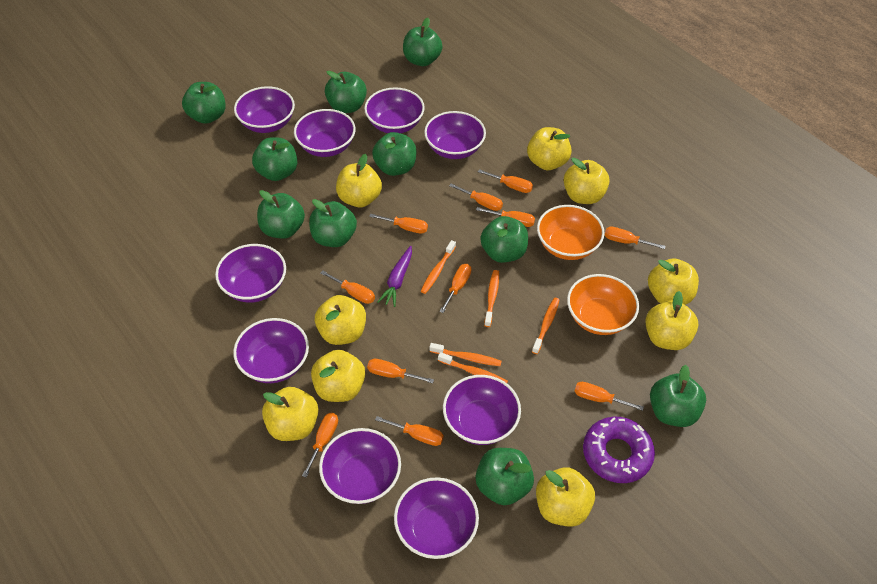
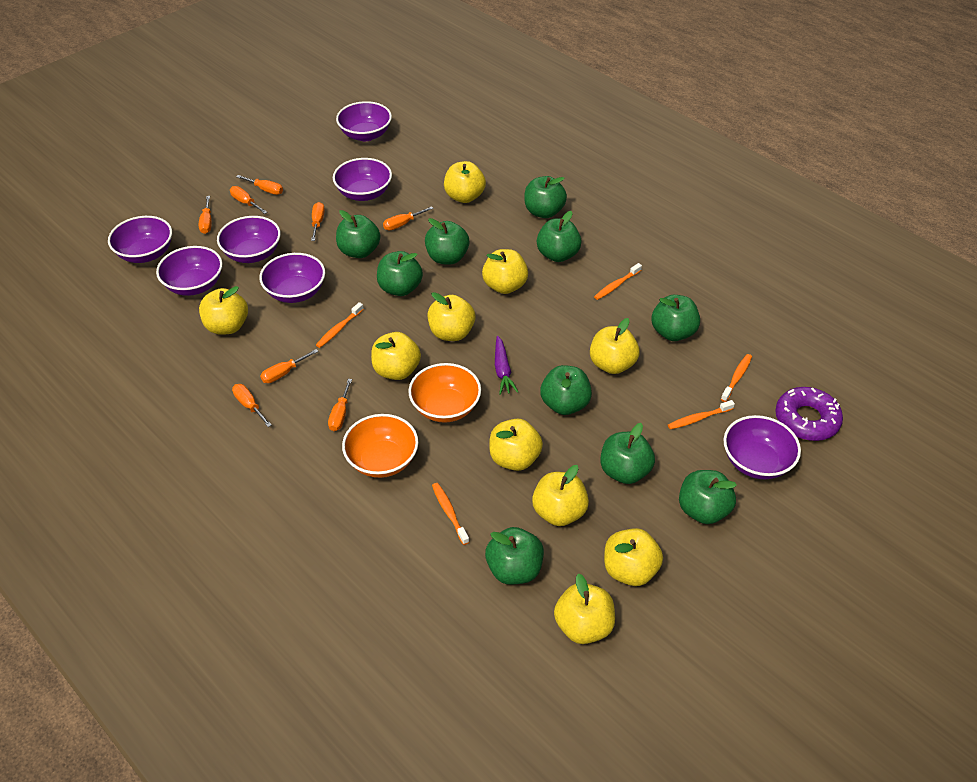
orange screwdriver: [302,413,338,478] [320,271,375,304] [367,359,434,383] [369,214,428,234] [375,416,444,446] [439,264,471,313] [449,183,503,211] [476,207,535,227] [478,169,533,193] [574,382,644,411] [604,227,666,249] = 11 -> [199,196,212,234] [230,186,267,214] [232,384,272,427] [236,175,283,195] [260,349,319,383] [311,202,325,241] [328,379,352,431] [383,206,434,231] = 8
purple bowl: [215,244,286,303] [233,318,309,383] [234,86,295,133] [294,109,356,157] [319,428,401,504] [364,87,425,133] [394,477,479,559] [424,111,486,159] [443,375,521,445] = 9 -> [108,216,172,263] [156,246,222,296] [217,216,281,263] [259,253,325,303] [333,158,392,201] [336,101,392,141] [723,415,801,479] = 7
yellow apple: [262,387,319,441] [311,350,365,402] [315,295,366,345] [336,154,382,207] [527,127,572,170] [536,467,595,527] [564,158,610,204] [645,291,698,350] [648,258,699,305] = 9 -> [199,286,248,335] [371,332,421,380] [428,292,475,341] [444,161,486,203] [482,249,528,294] [489,419,543,471] [532,465,589,526] [554,573,615,644] [590,318,640,374] [604,528,663,586] = 10

